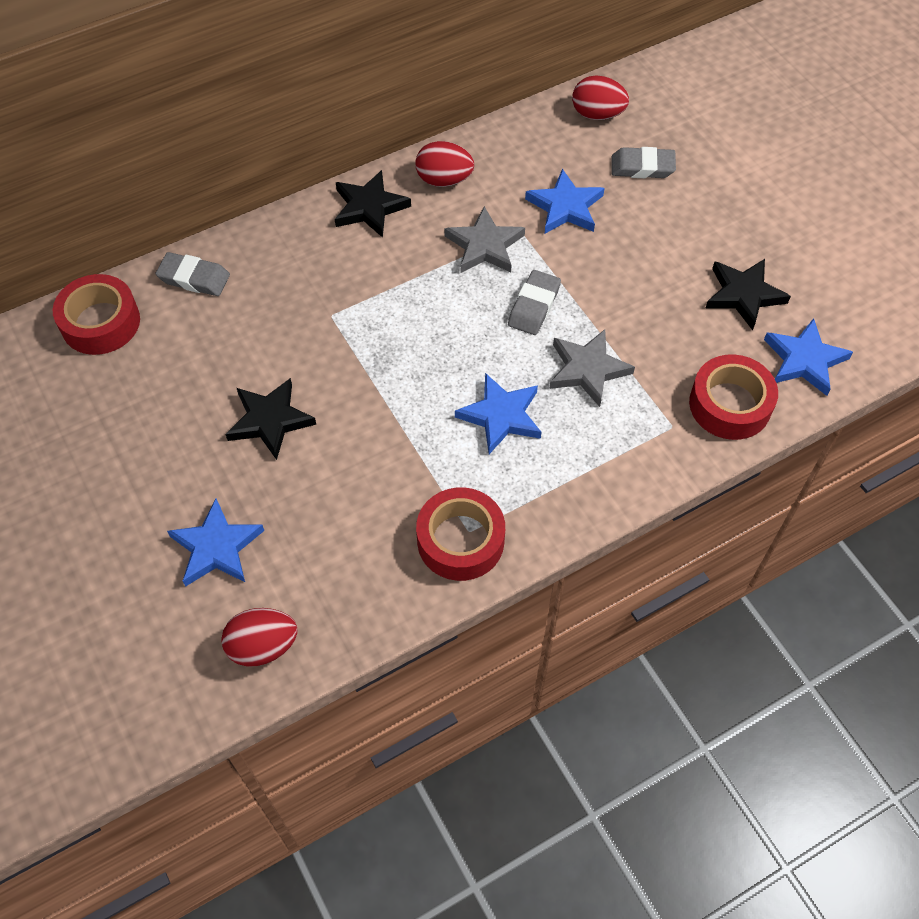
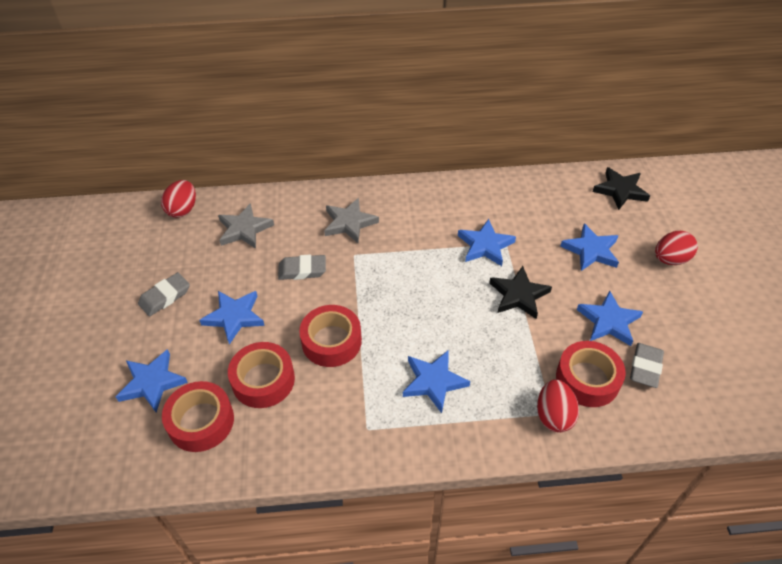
black star: [225,378,316,460] [335,170,411,238] [706,259,791,330] = 3 -> [489,266,552,319] [593,167,650,210] = 2
blue star: [167,498,264,587] [455,373,541,454] [525,169,605,234] [764,318,853,396] = 4 -> [116,349,188,413] [200,291,265,345] [403,351,470,413] [458,219,516,266] [560,223,619,271] [577,290,643,346] = 6
red tape: [53,274,140,355] [416,487,505,581] [689,354,778,440] = 3 -> [162,381,234,452] [228,342,295,408] [299,305,362,367] [556,341,626,407] = 4

